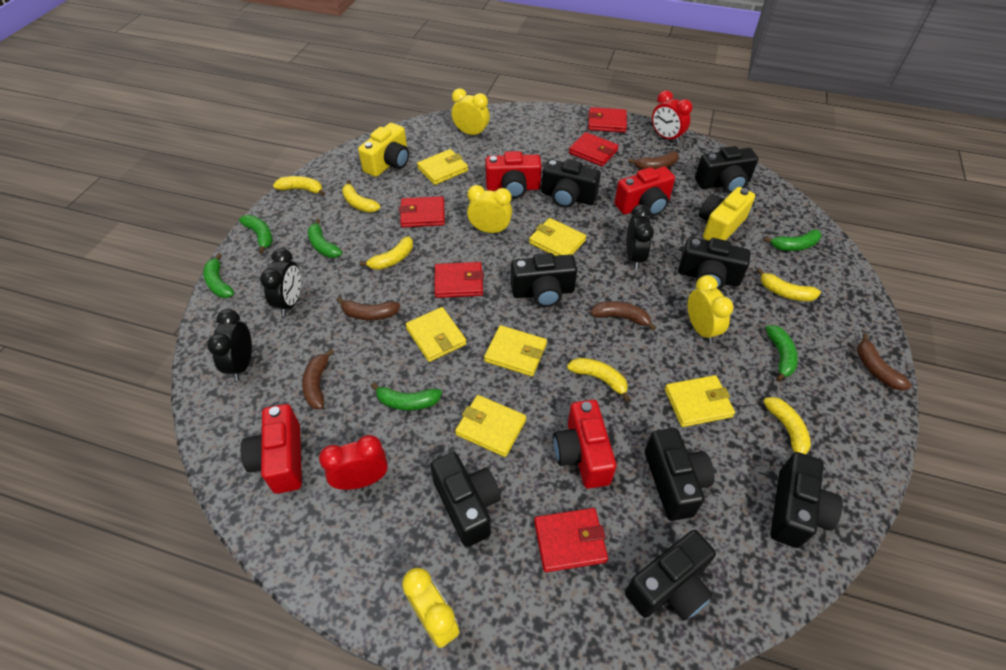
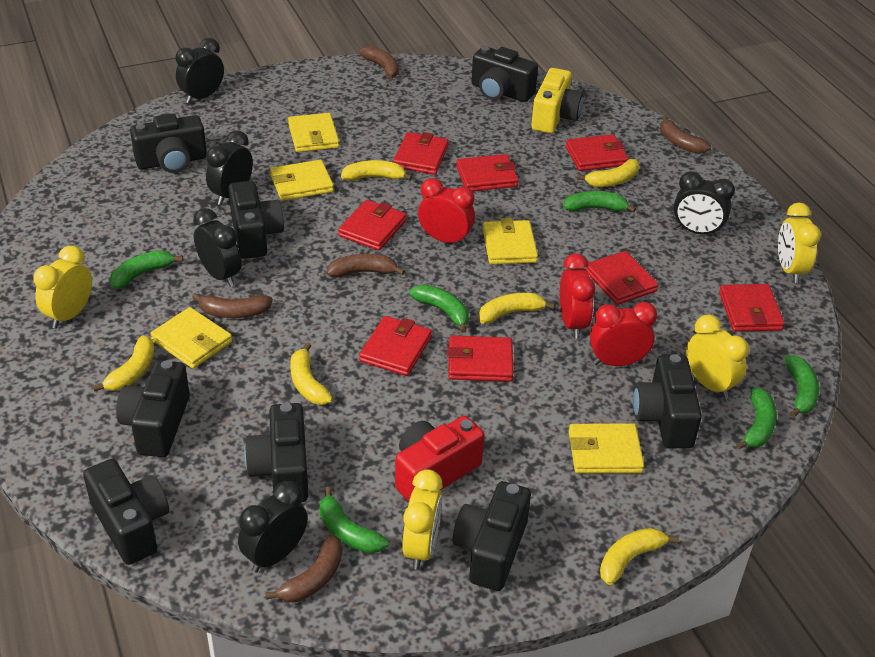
black clock: [207,309,252,381] [260,248,301,316] [626,204,654,269] = 3 -> [176,38,224,104] [193,208,242,287] [206,130,253,205] [238,481,308,572] [673,171,735,237] = 5
red camera: [241,404,302,494] [485,151,542,199] [553,400,617,489] [614,167,675,216] = 4 -> [395,416,484,501] = 1
red clock: [319,435,388,490] [652,90,693,144] = 2 -> [418,178,475,246] [560,253,595,338] [590,302,657,366] = 3
red wallet: [399,196,445,227] [435,262,484,298] [534,508,608,572] [569,132,619,166] [588,107,627,133] = 5 -> [338,200,406,250] [359,316,432,376] [393,132,449,175] [447,336,513,382] [456,154,519,192] [565,134,629,171] [586,251,659,305] [719,284,785,332] = 8
yellow camera: [358,123,409,177] [699,187,755,241] = 2 -> [531,68,584,133] = 1
yellow wallet: [406,307,467,362] [417,149,468,185] [455,395,526,457] [484,325,547,376] [529,218,586,256] [665,375,735,427] = 6 -> [150,307,232,369] [270,160,334,201] [288,113,339,152] [483,218,538,264] [569,423,644,474] = 5

